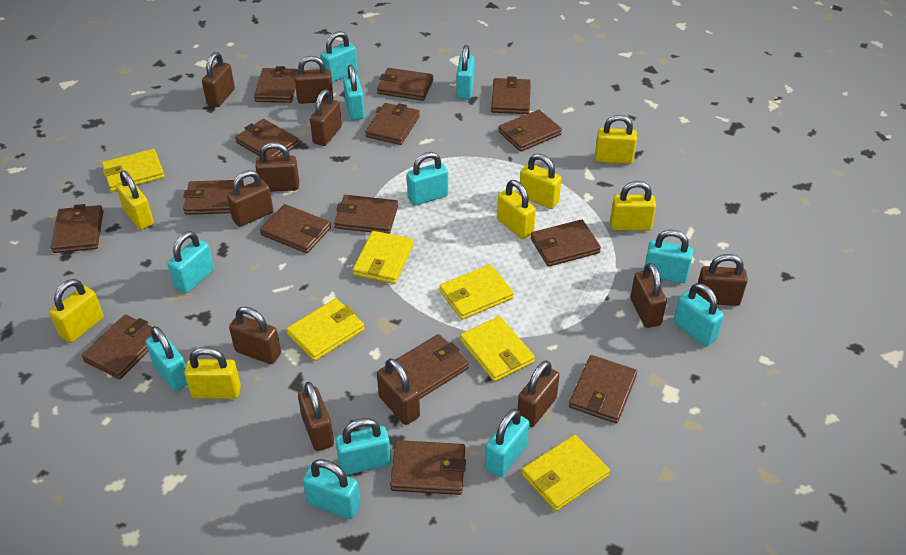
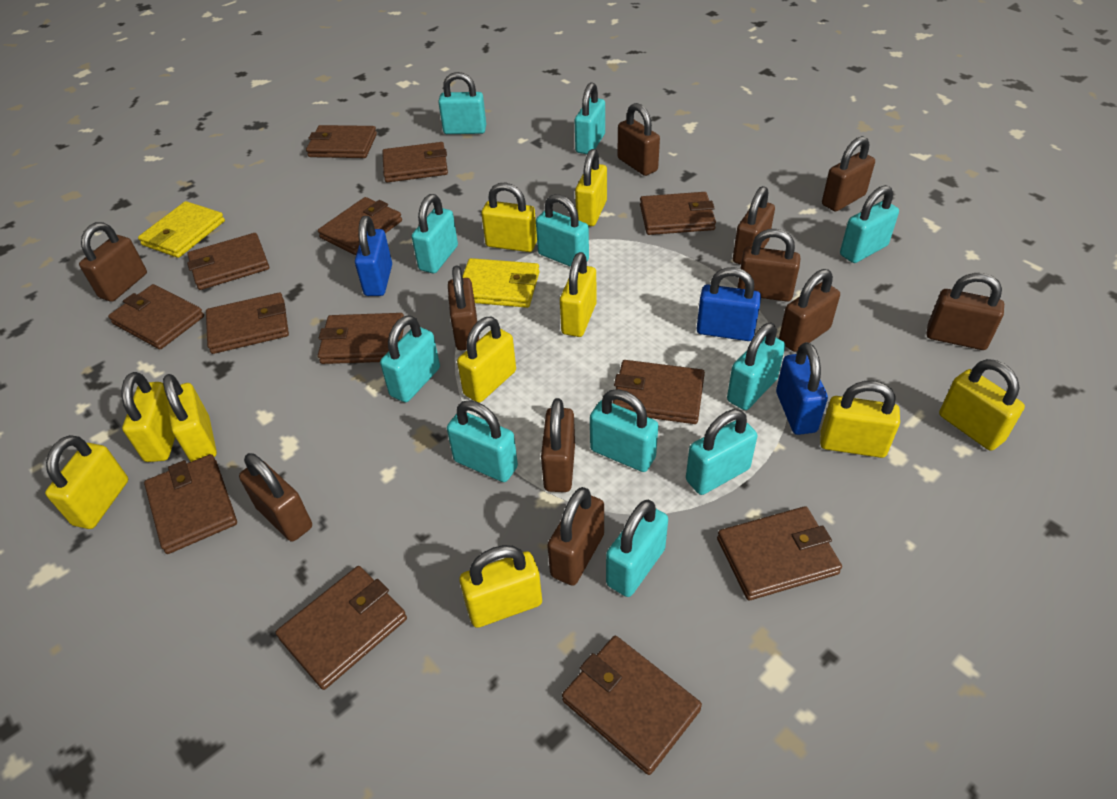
blue padlock: none = 0 -> [355,216,392,296] [696,267,761,341] [776,342,828,435] = 3
brown wallet: [51,204,103,253] [81,314,152,379] [183,180,244,215] [235,119,299,157] [254,66,299,103] [260,204,331,253] [334,195,398,234] [365,103,420,145] [377,68,433,101] [390,440,466,495] [395,334,469,399] [491,76,531,114] [498,110,562,152] [531,219,601,267] [569,355,637,423] = 15 -> [108,284,204,349] [144,454,237,554] [187,233,269,290] [206,293,289,354] [276,566,407,690] [306,125,377,158] [318,197,402,255] [318,313,404,364] [382,142,448,182] [562,636,702,775] [613,360,705,424] [640,192,716,235] [717,506,842,600] = 13
yellow padlock: [49,279,104,343] [116,171,154,230] [184,347,241,399] [497,180,536,239] [519,154,562,209] [595,115,637,164] [610,181,656,231] = 7 -> [45,435,128,529] [122,372,175,462] [163,374,217,462] [457,317,516,403] [459,545,542,628] [481,183,537,252] [560,252,597,337] [575,149,607,226] [820,381,900,458] [939,359,1025,451] = 10
yellow wallet: [102,149,165,192] [286,298,365,361] [353,231,413,284] [439,264,514,320] [460,316,535,382] [522,435,610,511] = 6 -> [138,201,225,258] [463,258,540,308] = 2

